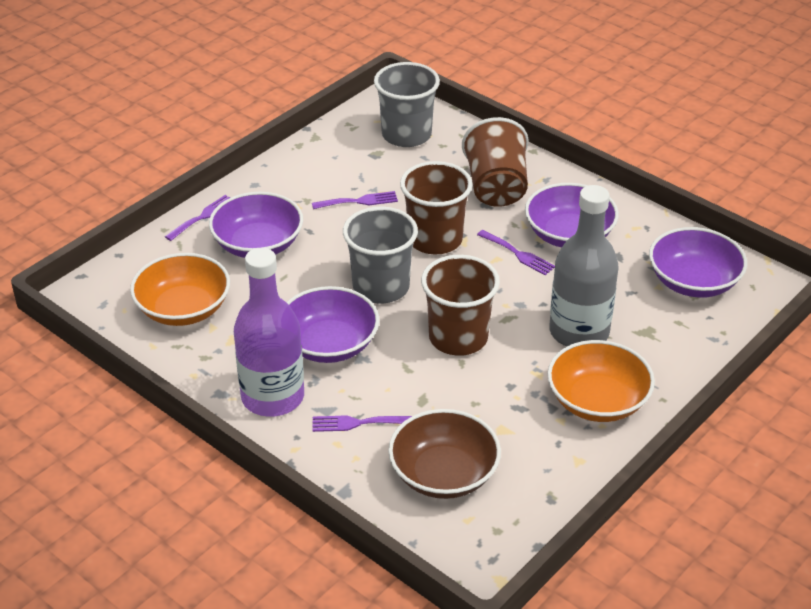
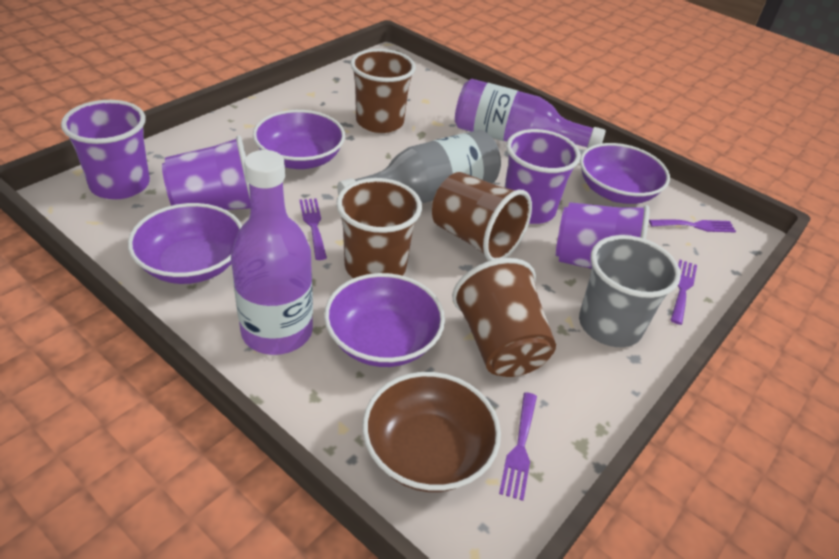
brown cup: [400,161,473,254] [421,255,500,356] [462,117,529,207] = 3 -> [336,178,422,278] [350,49,416,133] [432,172,532,261] [452,258,556,377] = 4
grey cup: [343,207,418,304] [374,62,440,147] = 2 -> [579,235,681,347] = 1
orange bowl: [130,253,230,326] [547,340,655,422] = 2 -> none = 0
purple bottle: [234,248,304,417] = 1 -> [231,150,313,355] [455,79,606,148] = 2
purple cup: none = 0 -> [61,100,150,199] [162,135,251,210] [504,129,581,224] [555,202,649,269] = 4

